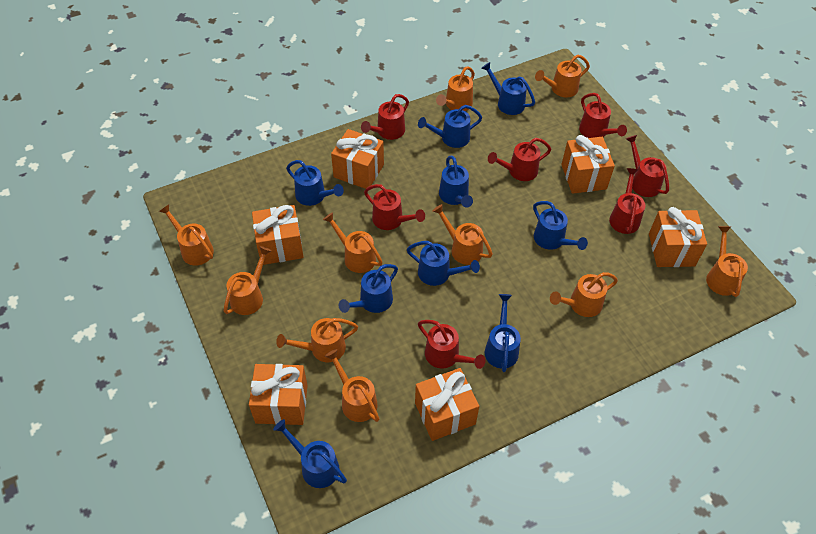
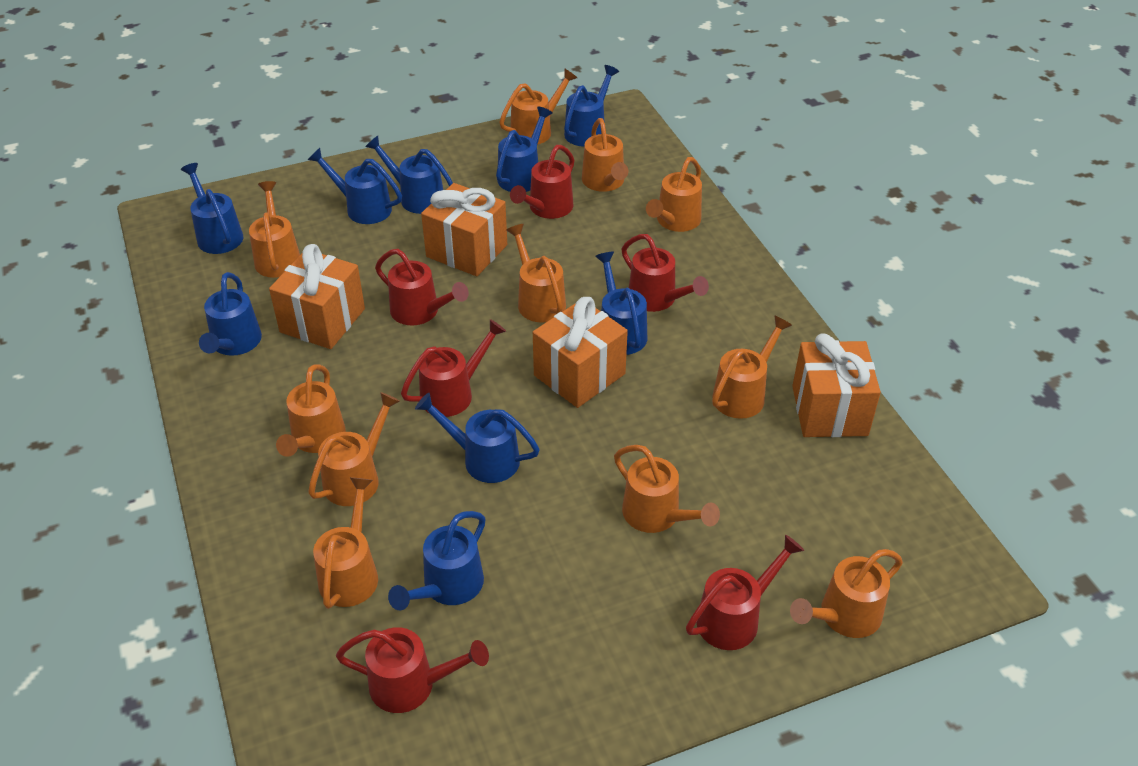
orange gift: [249,364,308,425] [252,205,303,265] [331,129,384,189] [415,368,479,441] [561,135,615,194] [649,207,707,267] = 6 -> [269,244,365,349] [421,183,507,276] [533,297,628,408] [792,333,881,437] = 4
orange watering can: [159,204,214,265] [224,246,272,315] [276,318,358,362] [323,212,383,273] [325,349,380,422] [432,204,493,265] [436,66,475,111] [535,55,590,98] [550,272,618,317] [706,226,748,297] = 10 -> [249,181,300,278] [276,364,346,457] [308,392,400,506] [313,477,378,609] [499,68,577,145] [506,224,566,323] [582,118,628,192] [614,445,720,533] [646,157,702,232] [712,315,792,419] [790,549,903,638] = 11
red watering can: [361,94,409,140] [364,184,425,230] [418,320,485,369] [488,138,551,181] [579,93,627,138] [609,168,645,234] [626,135,669,197] = 7 -> [336,627,489,713] [375,249,469,325] [401,319,506,417] [510,145,574,219] [621,234,709,312] [686,535,804,650] = 6

